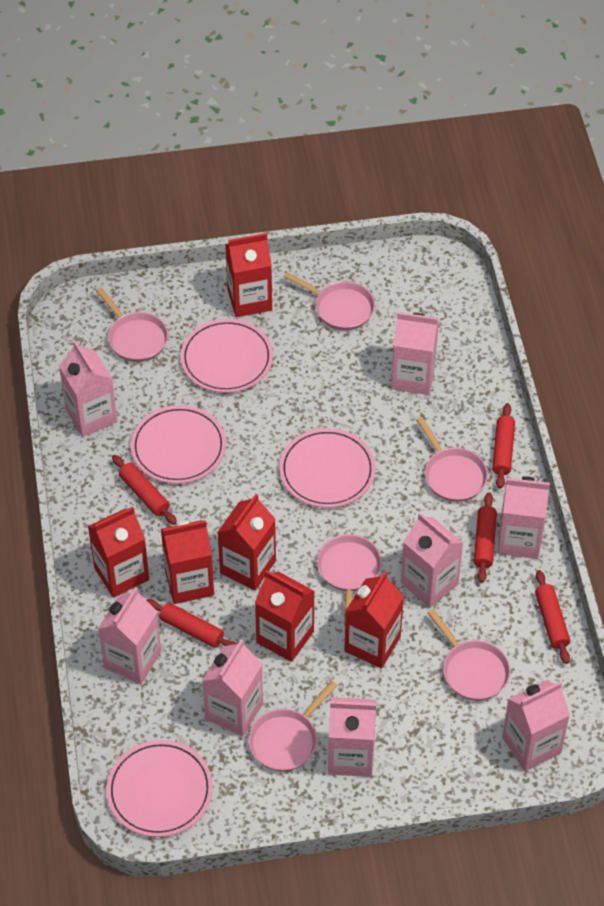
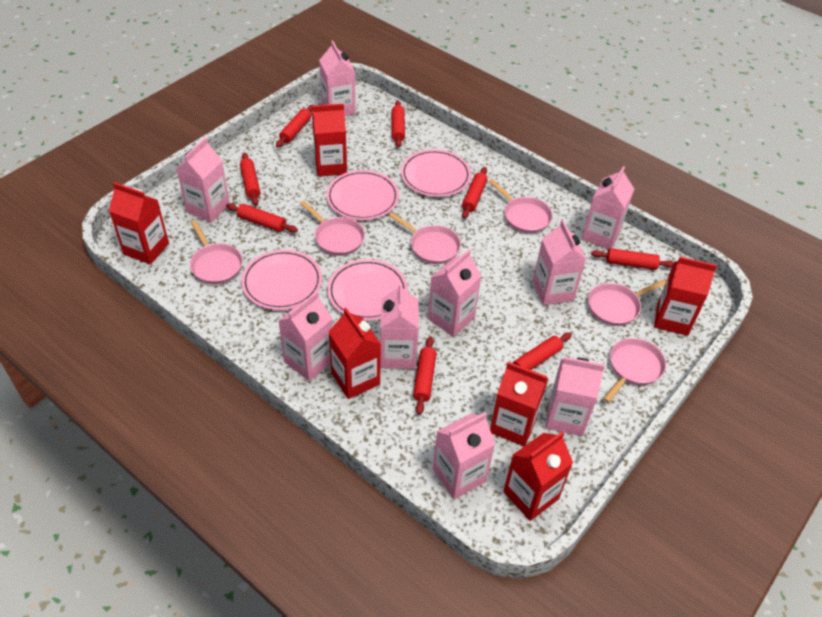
pink carton: [59,341,117,437] [98,587,161,684] [202,639,263,737] [328,697,376,777] [391,312,439,395] [401,513,463,608] [497,476,550,559] [502,680,570,771] = 8 -> [176,138,230,223] [278,291,333,381] [319,40,355,116] [380,282,419,369] [428,249,482,337] [433,412,495,499] [533,220,586,305] [546,357,605,436] [582,166,634,250] = 9
red rolling pin: [112,455,177,525] [146,599,236,648] [474,492,497,583] [492,403,515,489] [535,570,570,664] = 5 -> [226,203,298,233] [240,153,260,205] [276,105,314,148] [392,100,405,148] [413,336,437,415] [462,167,488,219] [503,332,572,376] [591,248,674,270] = 8

